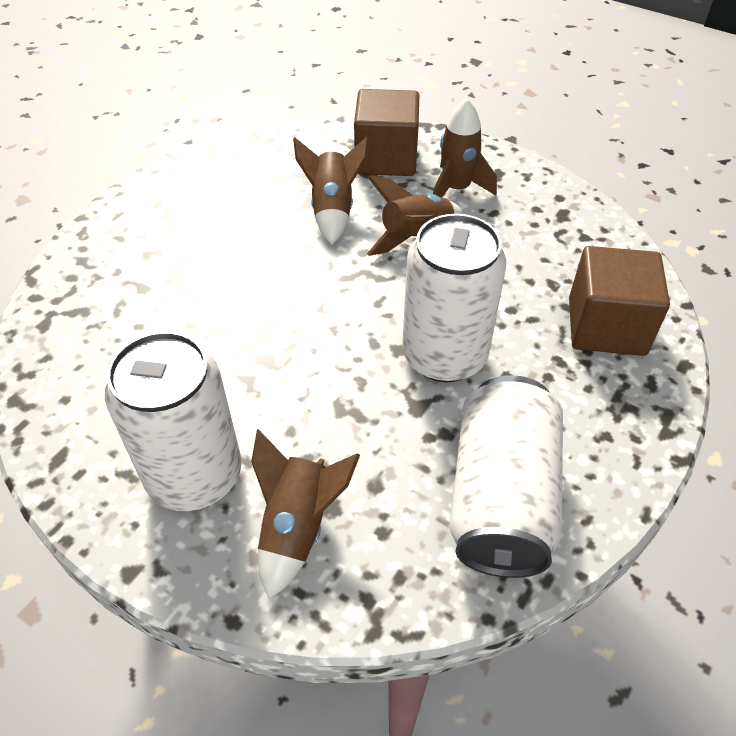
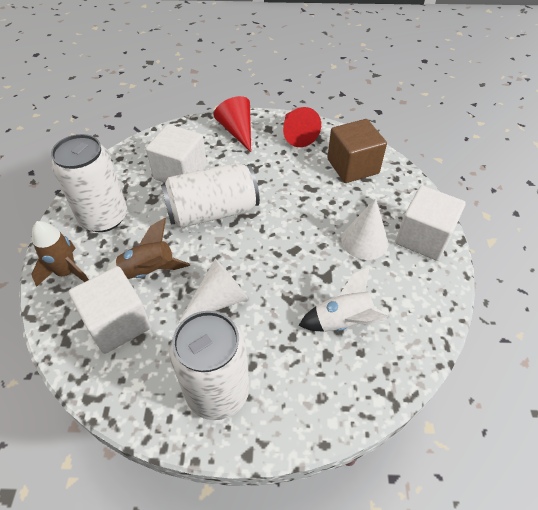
brown cube: [354,89,419,176] [569,246,670,356] = 2 -> [327,119,387,183] = 1
brown rocket: [251,429,360,599] [293,137,369,244] [367,175,463,256] [433,98,497,197] = 4 -> [31,221,89,287] [106,218,190,279] = 2
red cone: none = 0 -> [214,96,251,152] [283,107,321,147] = 2
white cone: none = 0 -> [178,259,248,323] [341,198,388,260] = 2
white cube: none = 0 -> [69,266,151,354] [146,124,207,183] [395,186,466,261] = 3
white rocket: none = 0 -> [299,266,388,332] = 1

